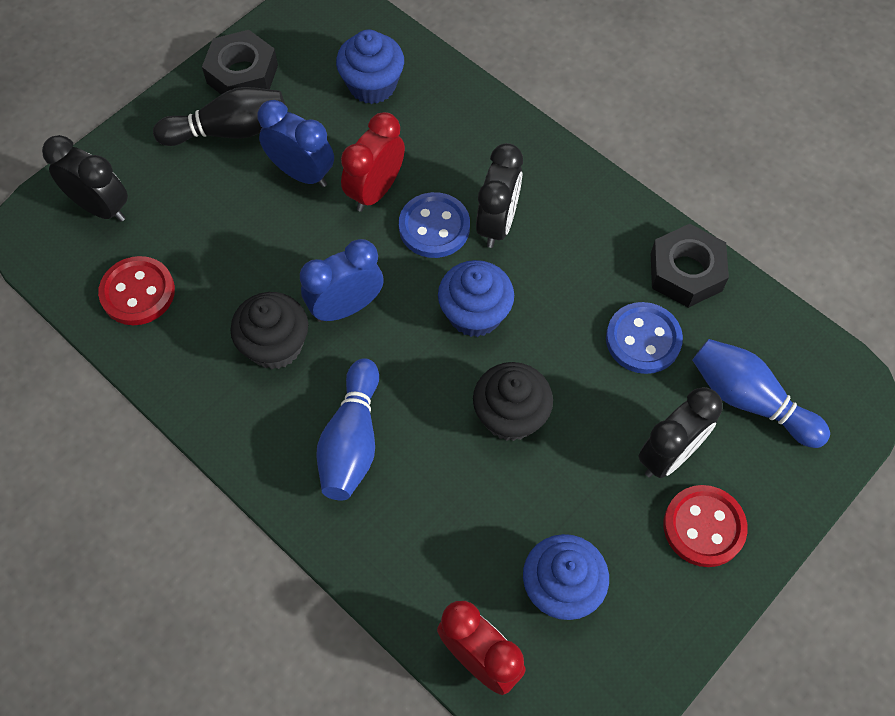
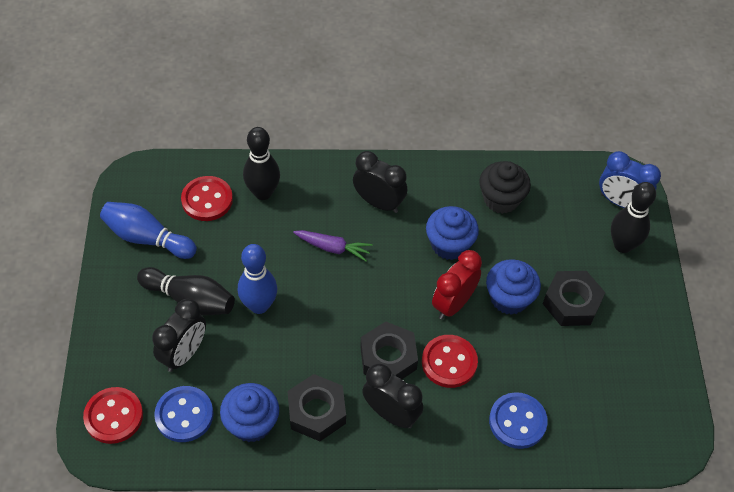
black bowling pin: [153,87,285,146] = 1 -> [137,267,235,316] [243,127,280,200] [611,182,656,253] = 3
black cupcake: [230,292,308,369] [473,362,553,441] = 2 -> [479,161,531,214] = 1
black nut: [202,30,278,95] [651,224,729,308] = 2 -> [287,374,346,441] [360,321,418,379] [543,271,605,326] = 3
blue clock: [257,100,334,187] [300,239,384,322] = 2 -> [599,151,661,208] = 1
purple carrot: none = 0 -> [293,230,373,262] = 1
red button: [98,256,175,325] [663,485,748,567] = 2 -> [83,387,143,444] [181,176,233,221] [422,335,478,388] = 3
red clock: [341,112,405,212] [437,601,526,695] = 2 -> [432,250,482,320] = 1

